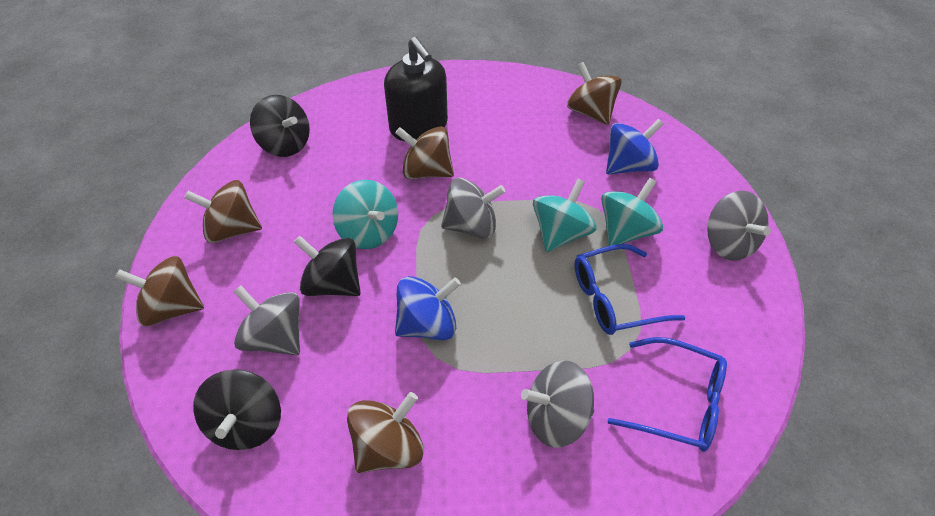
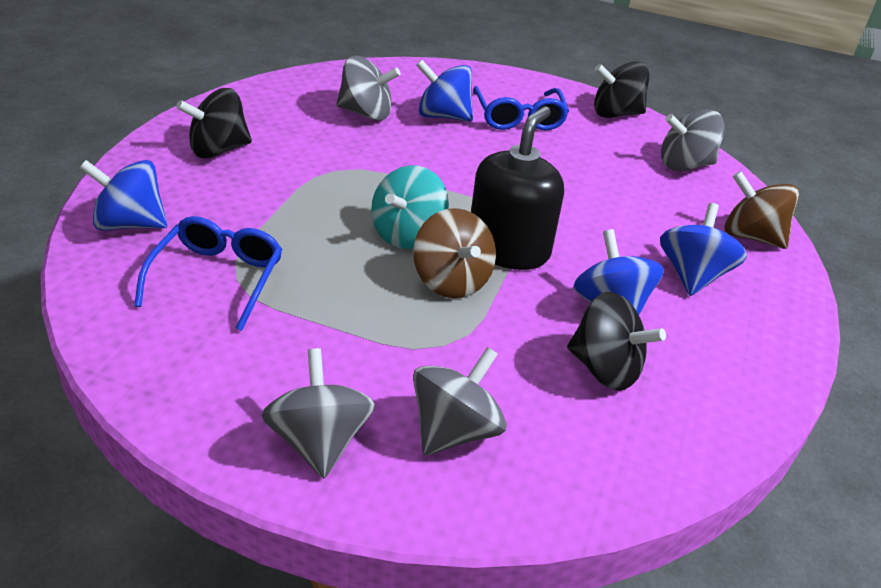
blue spinning top: [395,276,461,341] [606,119,664,175] = 2 -> [80,160,167,231] [416,60,473,122] [573,229,664,315] [660,203,747,296] = 4
brown spinning top: [115,256,204,326] [184,180,262,243] [347,392,424,473] [395,126,454,179] [567,62,622,125] = 5 -> [413,208,496,298] [724,171,799,249] = 2
turquoise spinning top: [332,180,398,249] [533,179,597,252] [601,178,663,246] = 3 -> [371,165,449,249] = 1

